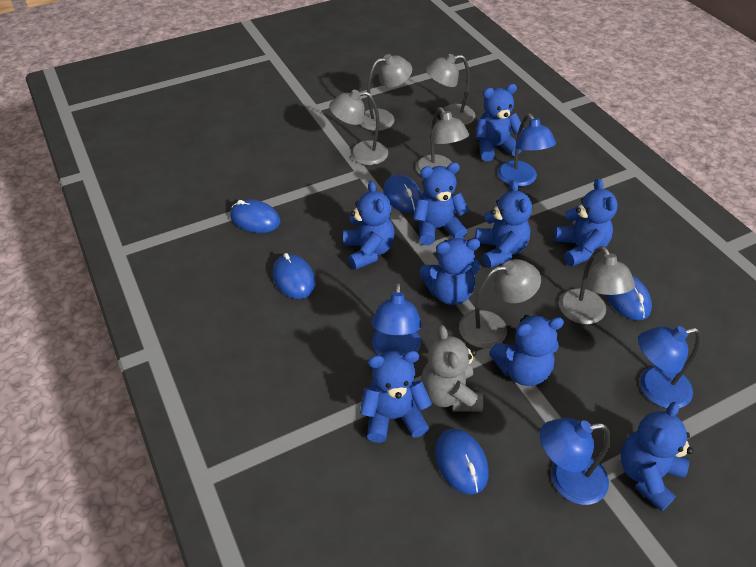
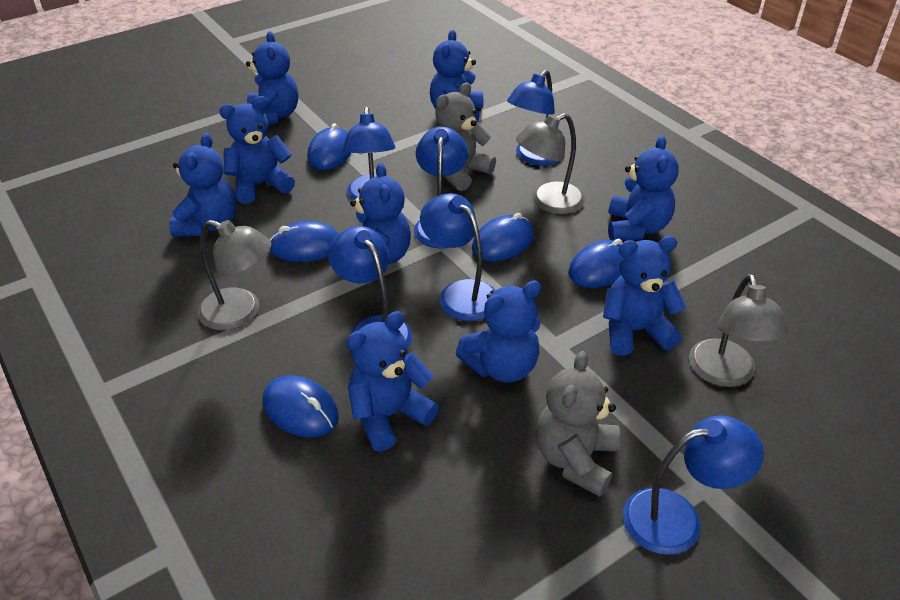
blue lamp: [372,282,422,355] [497,113,556,187] [540,418,610,505] [638,326,701,408] = 4 -> [328,226,413,349] [343,107,395,200] [414,127,468,248] [420,193,495,321] [507,70,559,166] [623,415,764,555] = 6
grey lamp: [329,90,388,165] [360,54,412,131] [416,107,469,174] [426,54,475,125] [459,259,541,348] [559,246,635,324] = 6 -> [198,220,272,330] [516,113,585,214] [689,274,788,387] = 3
grey teddy bear: [421,325,483,412] = 1 -> [435,82,496,191] [536,351,620,497] = 2

